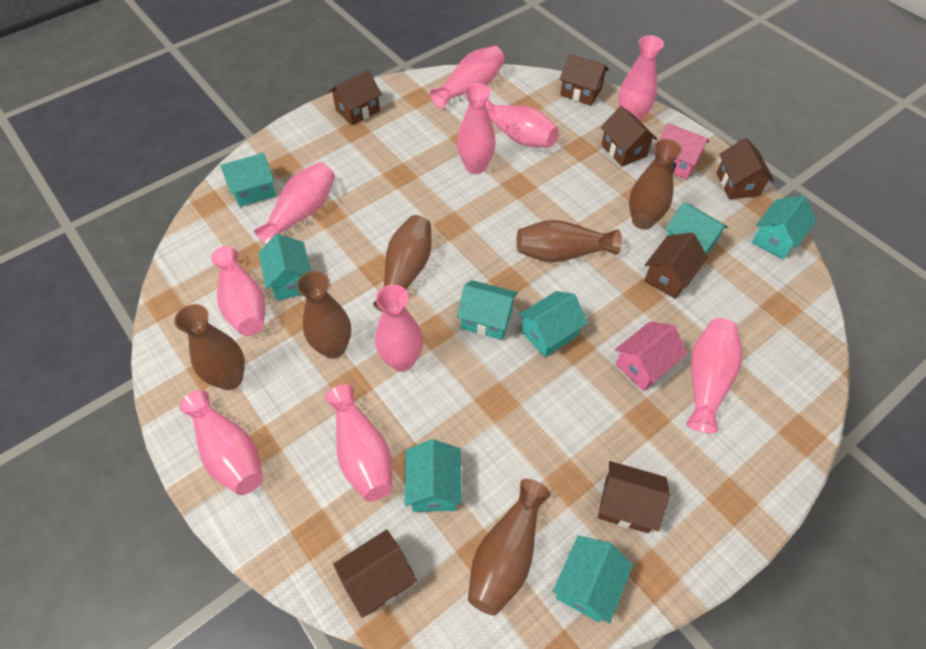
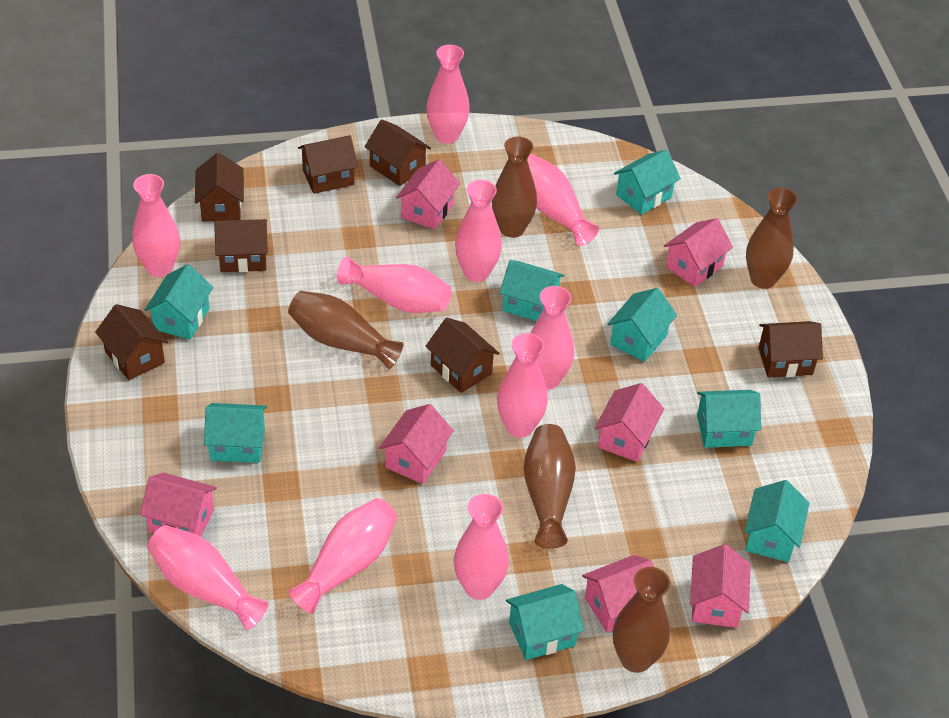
brown vase: [174,304,245,390] [297,271,351,359] [373,215,431,312] [468,479,551,615] [516,220,622,262] [629,139,682,229] = 6 -> [288,291,403,369] [492,137,537,238] [524,424,576,549] [613,567,670,673] [746,187,798,289] = 5
pink house: [615,322,687,391] [660,123,709,179] = 2 -> [140,473,217,537] [379,404,454,484] [396,159,460,230] [582,555,663,633] [595,383,664,462] [664,218,733,287] [690,544,750,628] = 7

